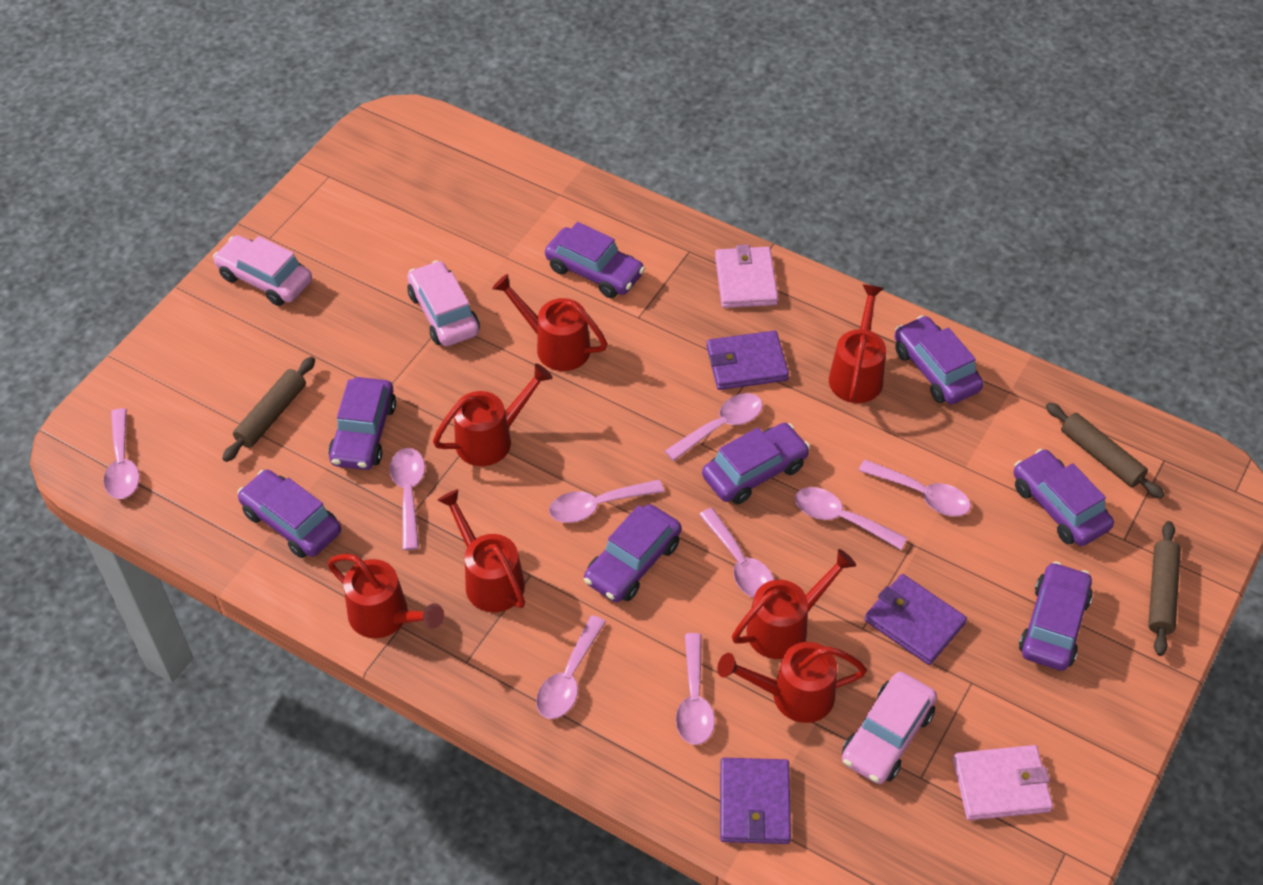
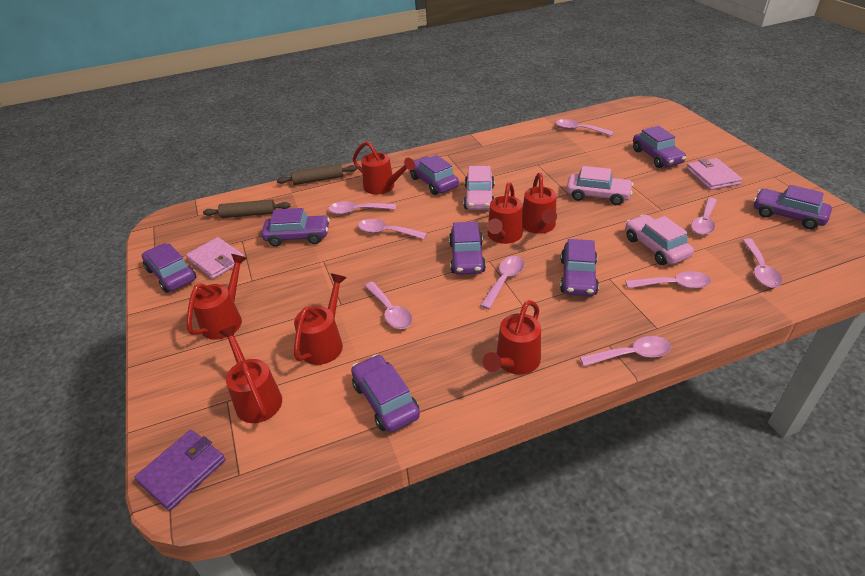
brown rolling pin: [222,357,315,462] [1046,402,1164,499] [1148,521,1181,656] = 3 -> [203,199,290,218] [277,164,357,185] = 2
purple wallet: [707,330,789,390] [720,758,791,844] [865,574,967,665] = 3 -> [135,430,226,511] = 1

